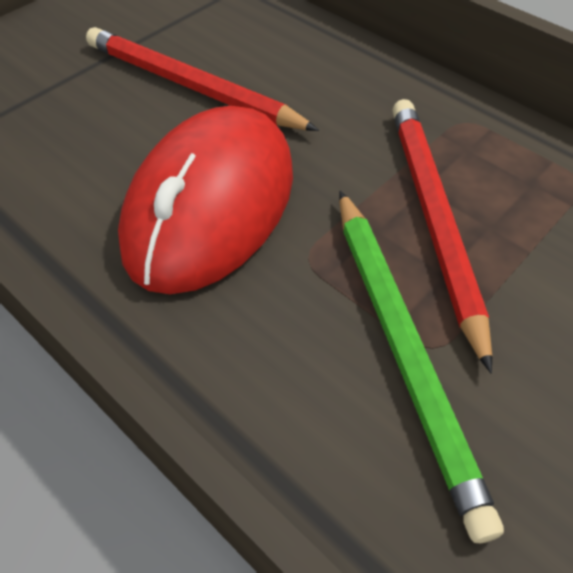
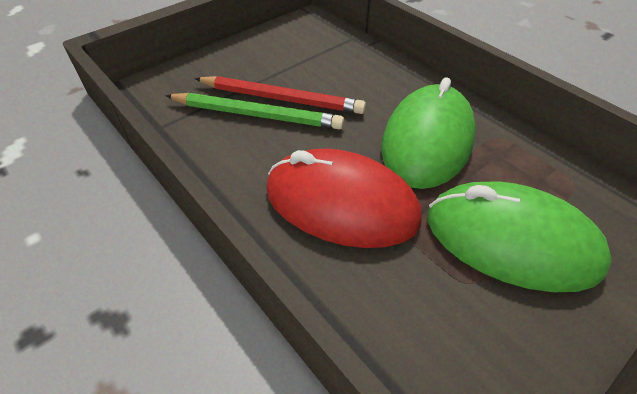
green mouse: none = 0 -> [381,78,476,189] [428,181,612,292] = 2
red pencil: [86,27,319,131] [392,99,492,373] = 2 -> [194,76,366,114] = 1

